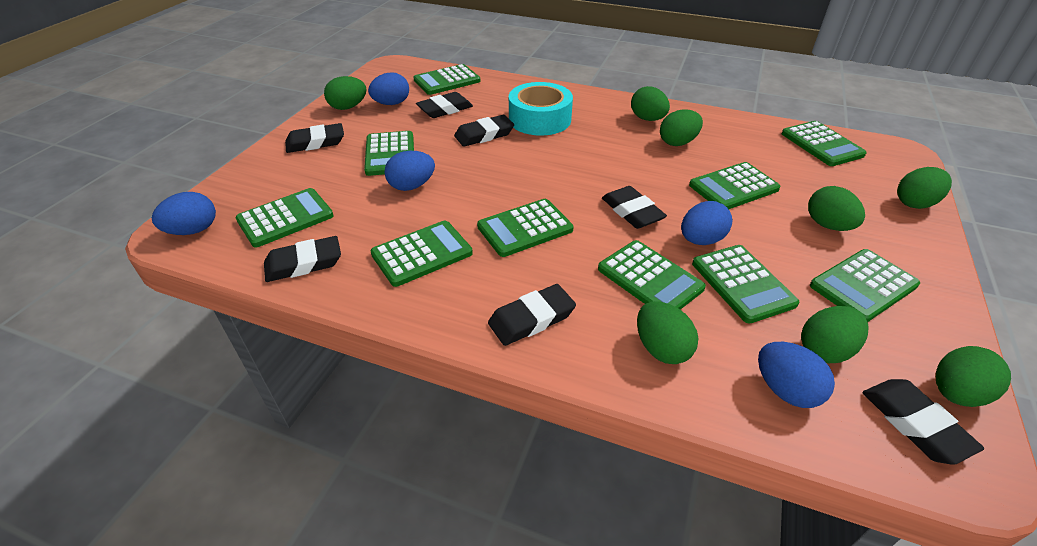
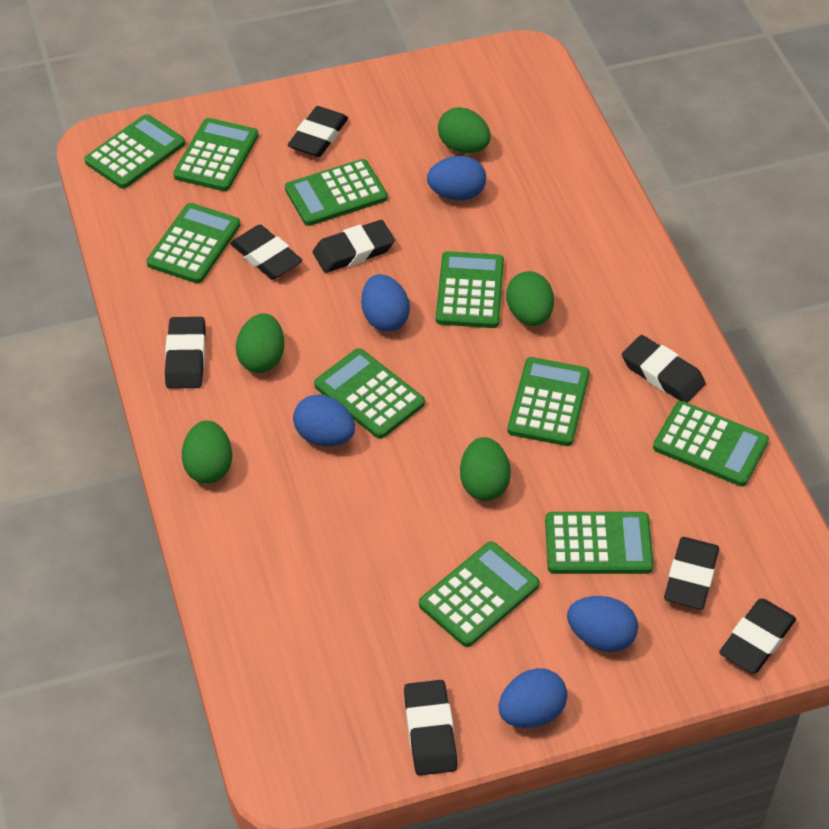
black eraser: [264,236,341,282] [285,123,344,153] [416,92,473,118] [454,115,514,147] [488,284,576,346] [602,186,667,229] [862,379,984,465] = 7 -> [165,317,206,389] [230,225,303,279] [288,106,348,157] [313,220,395,273] [404,680,457,776] [622,335,706,403] [664,537,719,610] [719,599,796,673] = 8
green egg: [324,76,367,110] [631,86,670,121] [637,301,699,364] [660,109,703,146] [801,306,869,363] [808,186,865,231] [897,167,952,209] [936,346,1011,407] = 8 -> [182,421,232,484] [236,313,284,373] [438,107,491,153] [460,437,511,501] [506,271,554,326] = 5
turquoise tape: [509,82,573,136] = 1 -> none = 0

